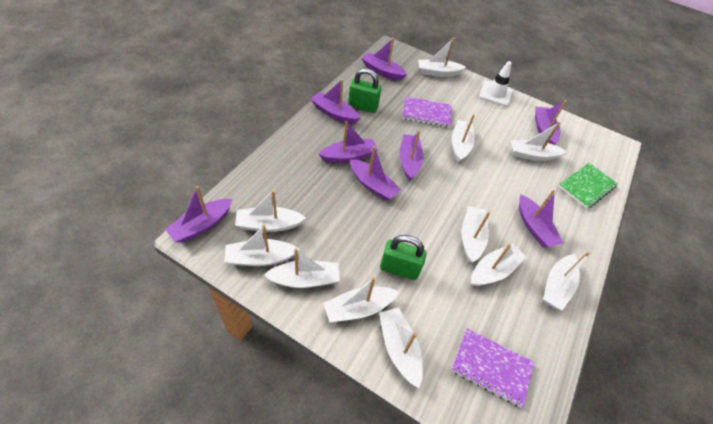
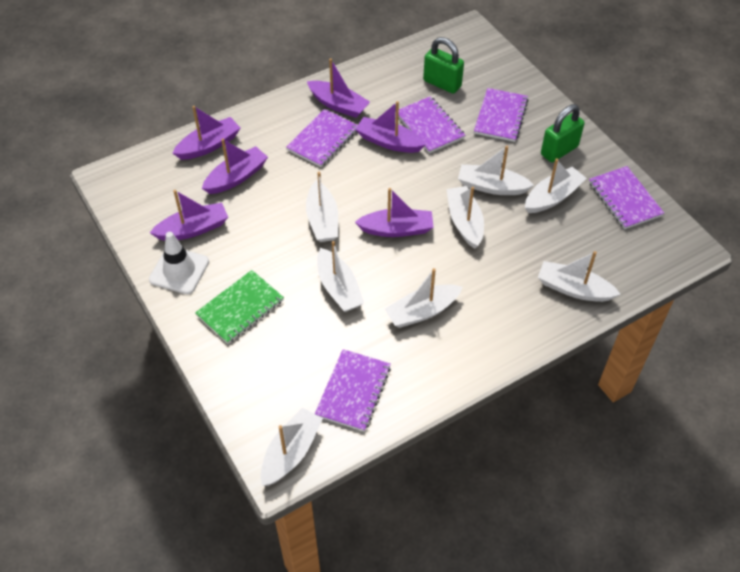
purple boat: [165,186,233,243] [311,79,360,124] [319,121,378,163] [350,146,401,201] [361,38,407,81] [399,130,423,181] [519,190,564,247] [535,100,567,145] = 8 -> [150,190,228,241] [172,106,240,160] [202,139,268,194] [307,58,370,118] [355,101,426,153] [355,188,434,237] = 6
purple notebook: [402,97,452,127] [451,328,535,407] = 2 -> [286,109,358,167] [315,349,391,432] [395,96,465,153] [474,88,529,142] [589,166,664,229] = 5
white boat: [224,225,300,266] [235,190,306,232] [264,248,340,288] [323,277,399,323] [379,307,423,388] [418,38,466,77] [452,114,475,162] [462,206,490,263] [471,243,526,286] [511,122,567,161] [543,252,590,310] = 11 -> [261,408,323,486] [306,172,338,242] [317,241,364,312] [385,268,462,328] [447,186,484,249] [458,146,534,195] [525,159,587,213] [538,251,620,302] = 8

